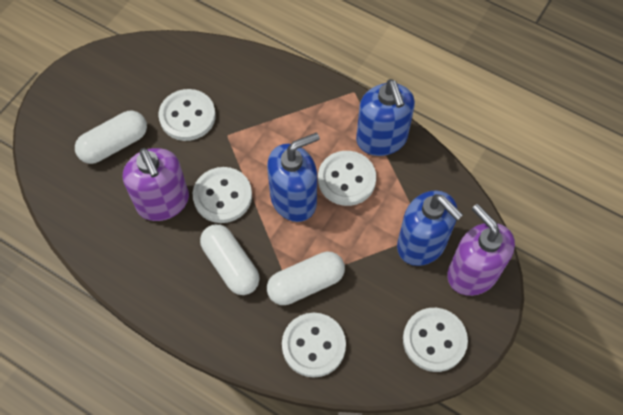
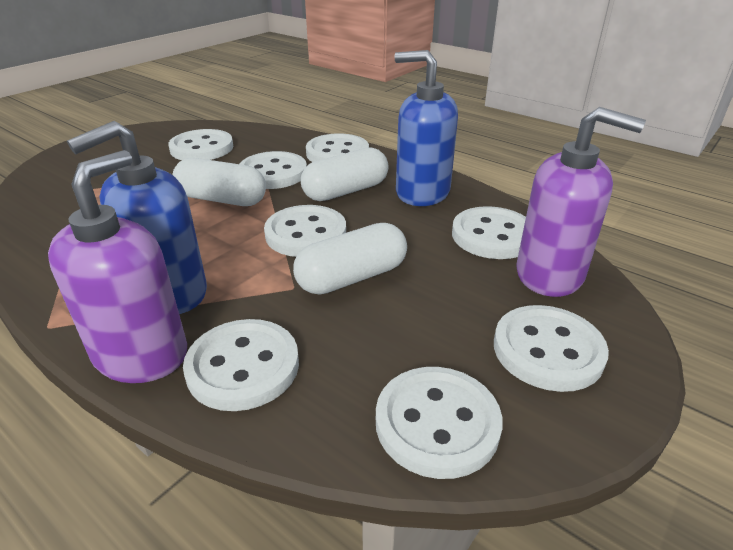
blue soap dispenser: [267,133,320,222] [356,79,415,156] [397,190,463,266] = 3 -> [67,121,207,314] [394,50,458,206] = 2
white button: [158,89,216,141] [193,167,252,223] [282,313,346,378] [318,151,376,206] [403,308,468,372] = 5 -> [168,129,233,160] [183,319,299,411] [240,151,307,189] [264,205,346,257] [306,133,369,162] [376,367,503,479] [452,206,526,259] [494,305,609,392] = 8

